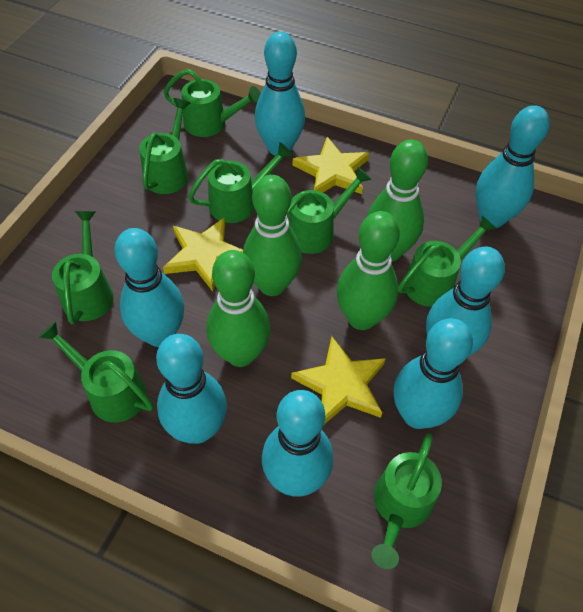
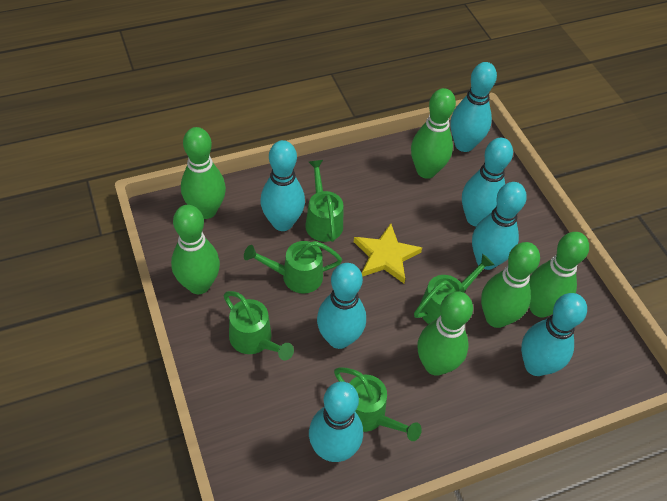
green bowling pin: [207,250,270,367] [243,175,302,296] [337,211,400,330] [367,140,428,262] = 4 -> [171,205,220,294] [181,127,226,219] [411,88,456,179] [418,291,473,376] [481,242,540,328] [529,232,589,318] = 6
green watering can: [39,321,154,422] [52,211,114,324] [139,98,190,194] [163,69,261,137] [188,142,293,223] [287,167,372,254] [371,433,442,569] [398,215,497,307] = 8 -> [223,291,294,360] [244,241,342,294] [305,160,343,242] [334,367,422,441] [414,254,494,324] = 5
yellow star: [163,217,243,291] [291,336,386,424] [293,137,369,194] = 3 -> [354,223,422,283] = 1

